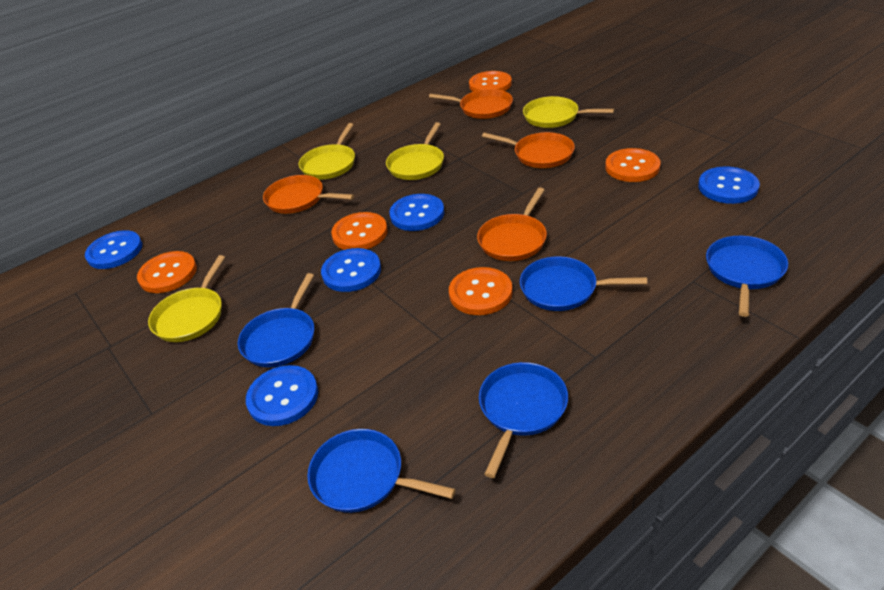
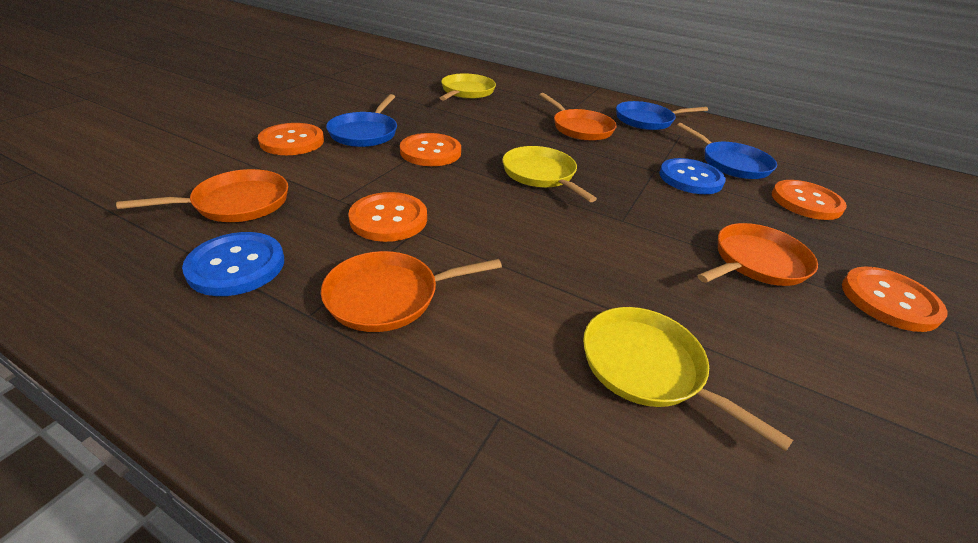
blue button: [85,230,142,269] [246,365,318,426] [321,248,381,292] [390,194,444,231] [698,166,760,204] = 5 -> [182,232,284,296] [659,158,726,194] = 2
blue pan: [238,273,314,367] [307,429,456,513] [479,362,568,478] [520,256,647,311] [706,236,788,317] = 5 -> [326,94,397,147] [616,101,708,130] [677,123,777,179] = 3
yellow pan: [148,255,225,342] [299,123,355,179] [386,122,444,180] [523,96,614,128] = 4 -> [440,73,496,101] [502,146,597,202] [583,307,793,451] = 3

